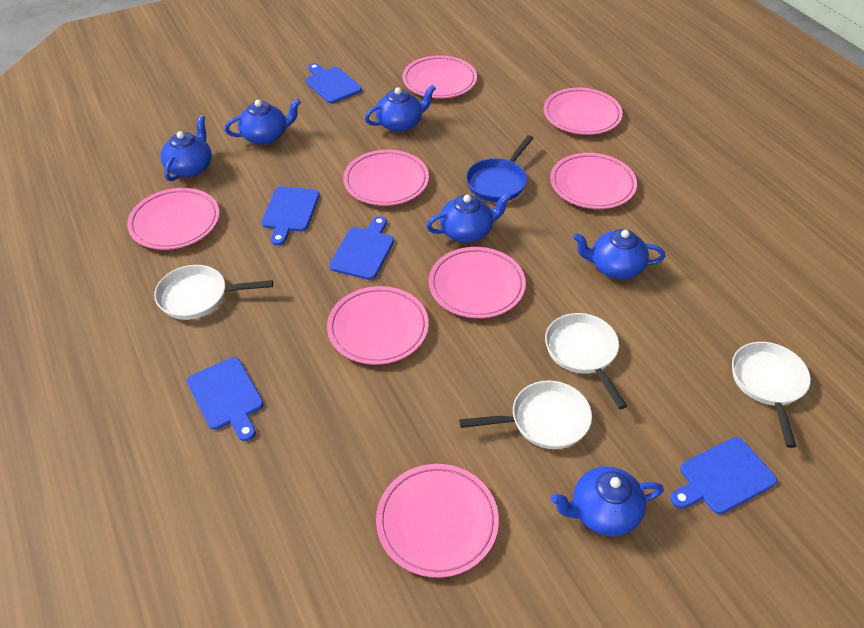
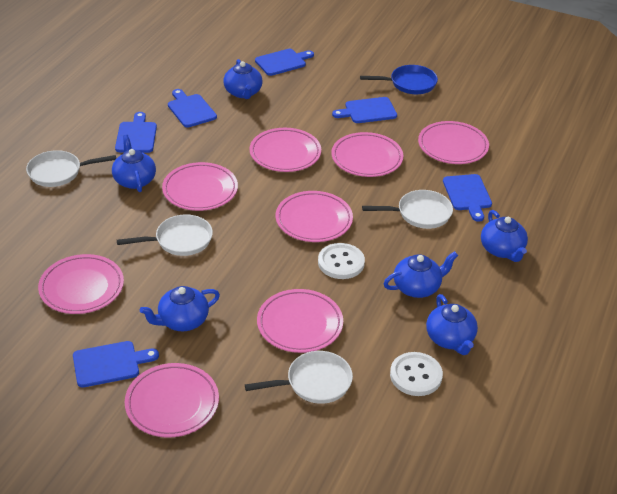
blue cutting board: [187,357,264,441] [261,186,320,246] [306,63,362,103] [329,216,394,280] [670,437,777,514] = 5 -> [73,341,159,388] [115,112,157,153] [168,89,217,128] [255,49,314,76] [332,97,397,123] [443,174,492,222] = 6
white button: none = 0 -> [318,243,365,279] [390,352,443,396] = 2

